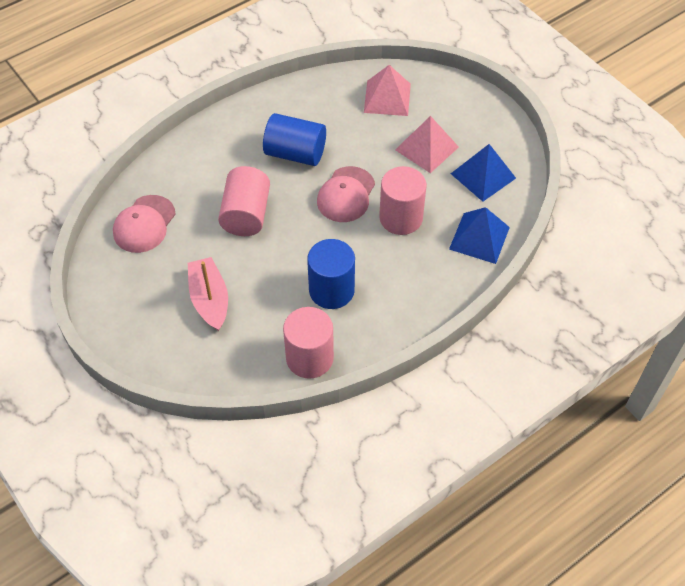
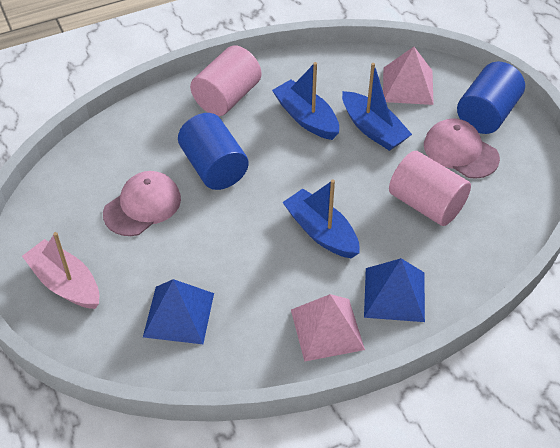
blue boat: none = 0 -> [272,62,339,140] [282,180,360,258] [342,63,412,151] = 3
pink cylinder: [218,166,270,236] [283,307,334,379] [379,166,427,235] = 3 -> [190,45,261,116] [389,151,471,226] = 2

